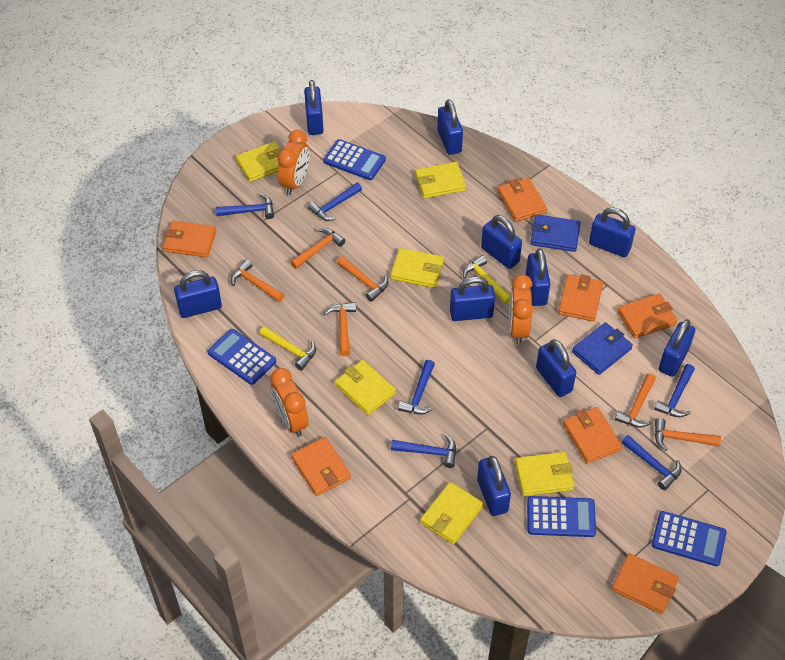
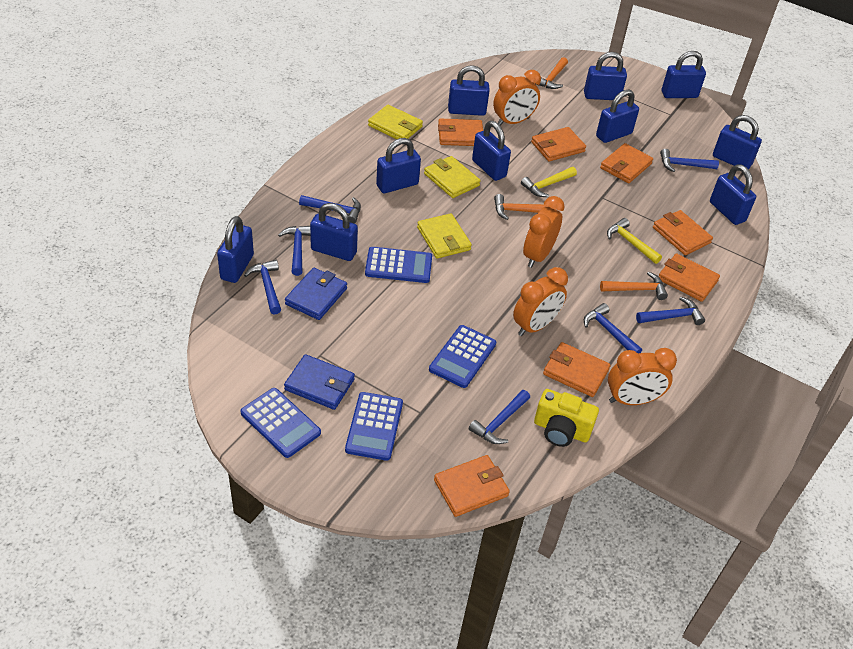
blue hammer: [216,194,274,219] [308,183,362,221] [391,434,456,468] [398,360,435,415] [621,435,681,490] [654,364,695,417] = 6 -> [244,260,281,314] [278,226,310,276] [299,195,361,223] [469,390,530,444] [584,303,642,353] [636,297,705,325] [660,149,719,172] = 7
orange clock: [270,368,308,437] [278,130,310,195] [509,274,533,344] = 3 -> [493,70,541,126] [513,267,568,336] [523,196,565,268] [608,348,677,405] = 4
orange hammer: [231,259,284,302] [290,228,345,269] [324,302,356,356] [337,256,388,302] [615,374,656,428] [655,418,721,451] = 6 -> [494,194,556,220] [534,57,568,89] [600,272,668,300] = 3
yellow camera: none = 0 -> [534,389,599,447] = 1
yellow wallet: [236,141,283,182] [335,360,396,415] [390,248,444,288] [415,162,466,199] [420,482,483,544] [515,452,574,496] = 6 -> [368,105,423,139] [417,213,472,258] [424,156,480,198] = 3

